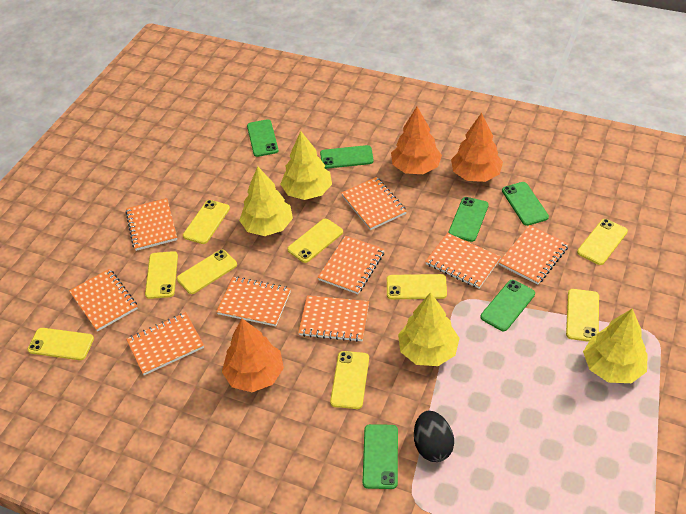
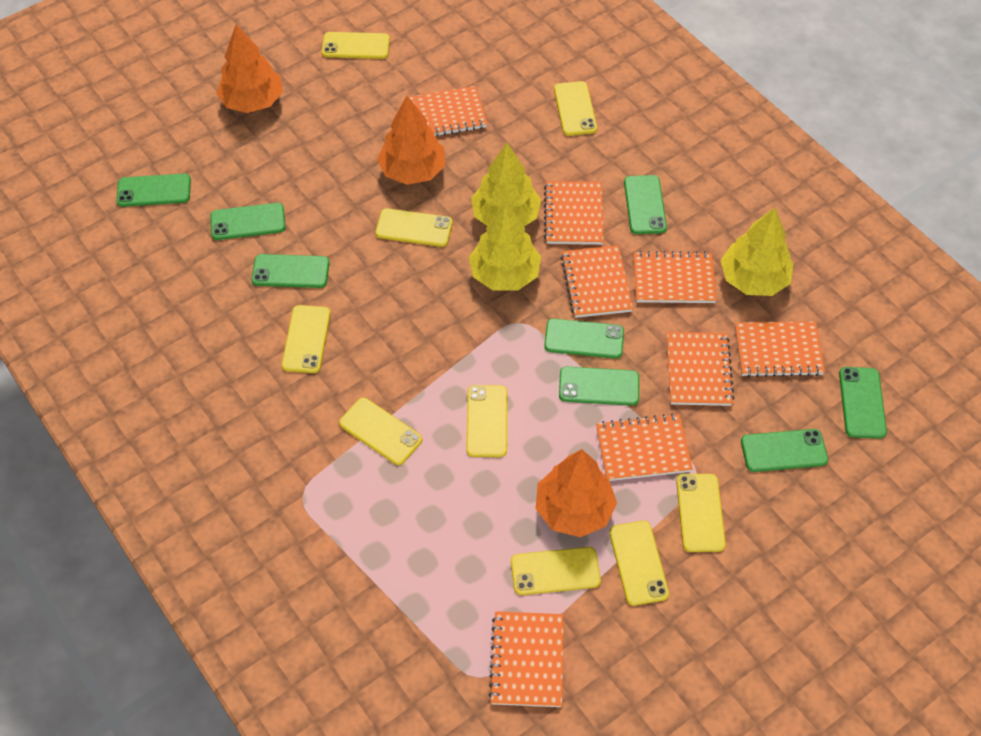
black egg: [414,411,454,462] = 1 -> none = 0
green phone: [247,119,278,157] [320,145,374,169] [363,424,398,489] [448,197,489,242] [480,280,535,331] [502,182,549,226] = 6 -> [116,174,191,207] [210,203,285,240] [251,254,330,288] [544,319,624,359] [559,367,639,406] [624,175,667,234] [741,429,828,472] [839,367,887,439] = 8
orange notebook: [69,269,138,332] [126,198,177,251] [126,312,204,375] [216,277,291,326] [298,295,369,342] [318,236,385,294] [341,177,407,230] [425,233,501,289] [499,225,569,285] = 9 -> [409,86,488,137] [489,611,563,707] [544,181,604,245] [561,245,633,318] [596,413,693,481] [634,251,717,303] [667,332,734,406] [735,321,825,377] = 8
yellow tree: [239,166,293,236] [280,131,332,200] [398,292,460,366] [583,308,648,383] = 4 -> [469,203,541,291] [471,143,541,226] [720,208,794,296] = 3

